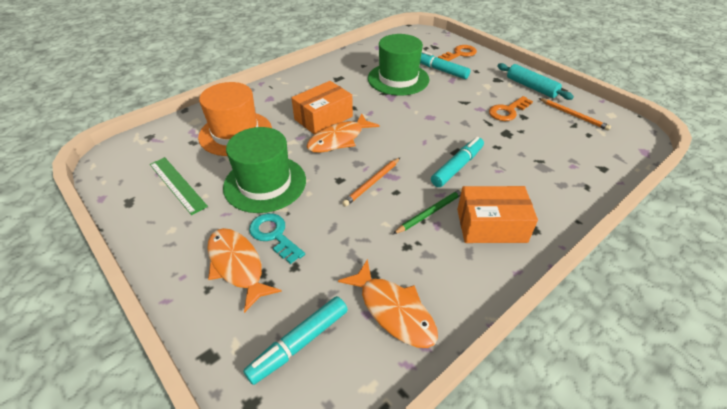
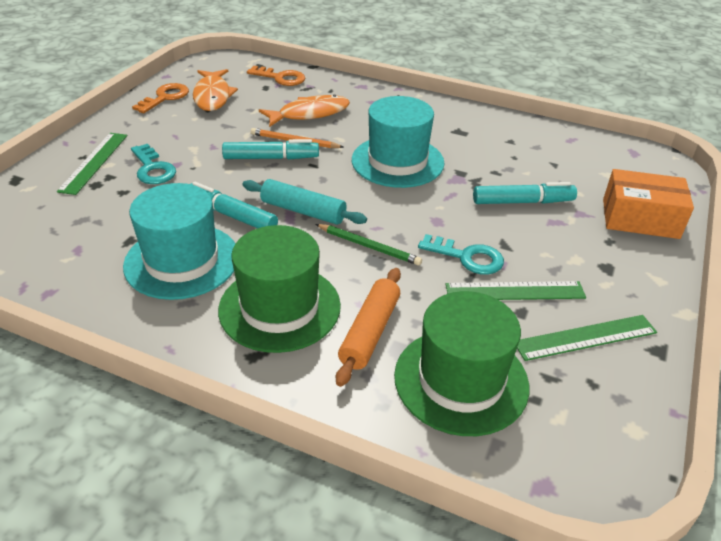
green ruler: [150,157,208,215] = 1 -> [57,133,127,195] [446,281,586,300] [517,315,657,361] = 3
orange box: [291,81,353,135] [457,186,538,243] = 2 -> [603,169,694,239] = 1
orange fish: [207,228,282,313] [306,113,380,153] [338,259,438,348] = 3 -> [193,69,238,111] [259,95,350,127] = 2
orange hat: [198,82,272,156] = 1 -> none = 0
orange pencil: [342,158,400,207] [539,98,611,131] = 2 -> [251,128,344,148] = 1
orange rolling pin: none = 0 -> [336,268,401,387] = 1
turquoise hat: none = 0 -> [123,183,235,300] [352,96,444,188] = 2
turquoise key: [249,213,305,264] = 1 -> [131,144,176,184] [418,234,504,275] = 2

